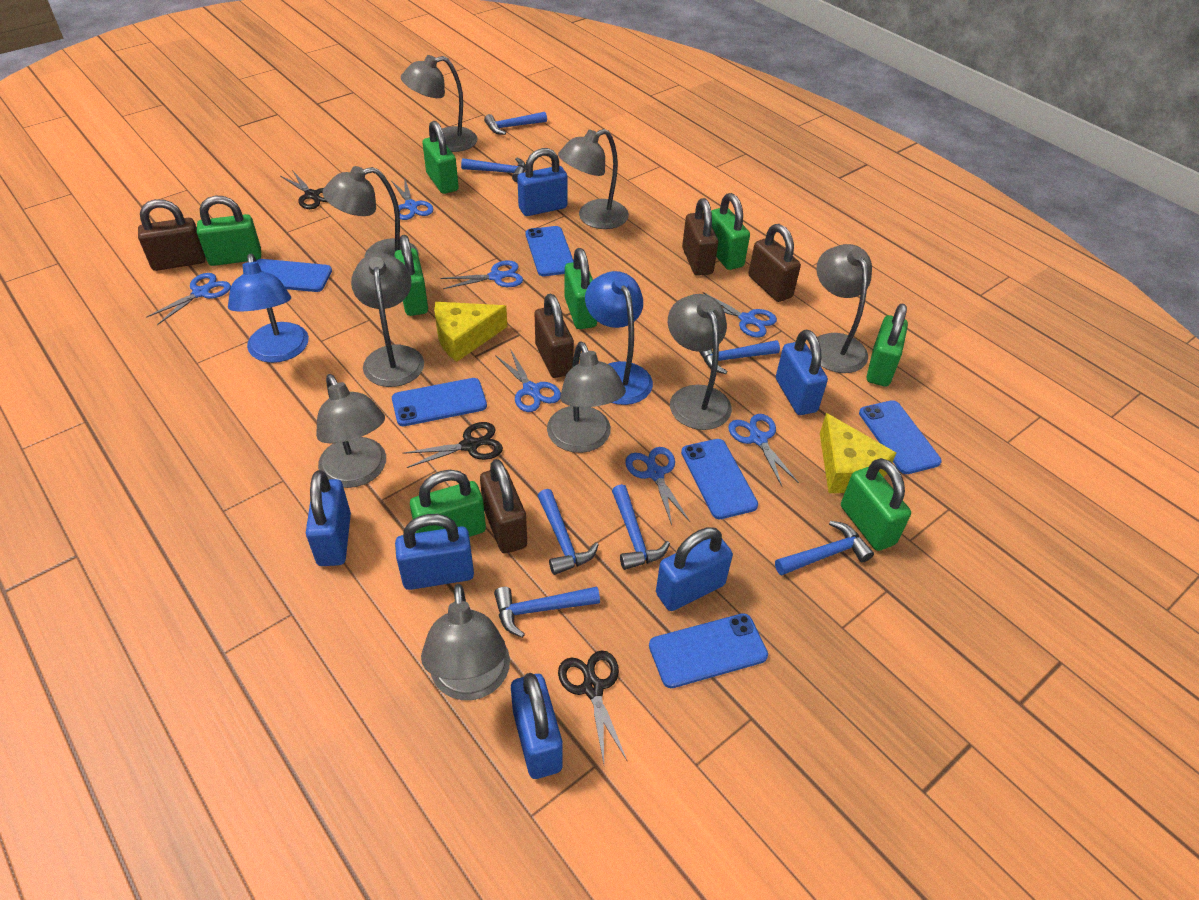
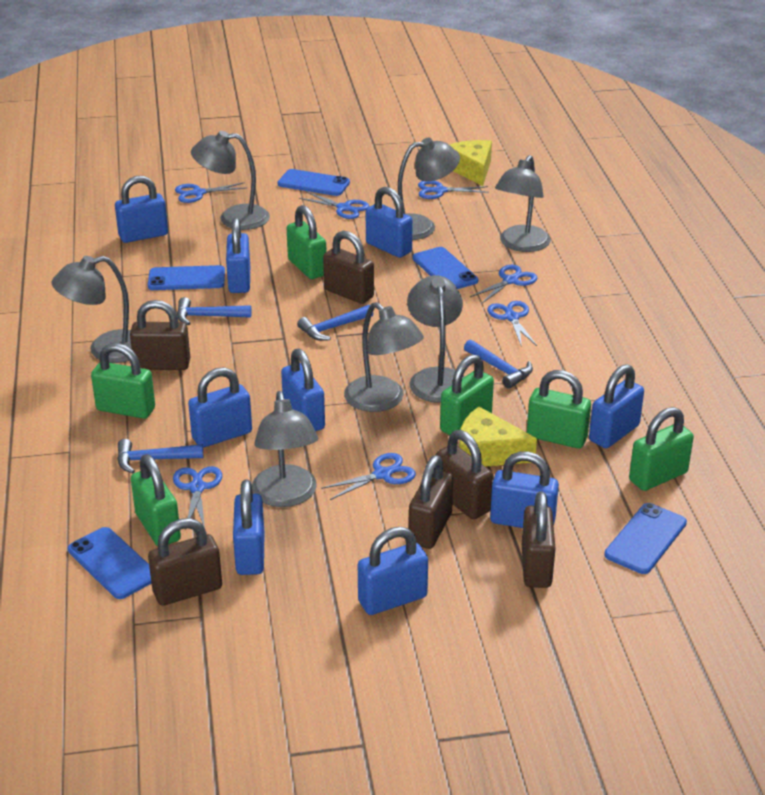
black scissors: [281,170,327,209] [402,422,503,468] [558,650,628,764] = 3 -> none = 0
blue hammer: [461,158,526,183] [484,112,547,135] [494,586,600,638] [538,489,599,575] [612,484,670,570] [699,340,780,374] [775,521,874,575] = 7 -> [117,439,203,473] [177,297,251,325] [297,305,373,341] [464,340,533,389] = 4
blue lamp: [228,254,309,363] [585,271,653,405] = 2 -> none = 0
blue padlock: [306,470,351,566] [395,514,474,590] [511,673,563,779] [517,148,568,216] [656,527,733,611] [776,330,828,415] = 6 -> [115,176,168,243] [188,367,252,448] [226,218,250,293] [233,479,265,575] [281,348,325,431] [358,527,428,615] [366,187,413,258] [490,452,559,528] [589,364,644,448] = 9
blue phone: [256,259,332,292] [392,378,487,426] [526,226,574,276] [649,613,768,688] [681,439,758,519] [859,400,942,474] = 6 -> [68,527,152,599] [148,265,225,290] [277,169,350,196] [413,247,478,289] [604,503,687,574] = 5
brown padlock: [138,199,205,271] [480,459,527,554] [535,294,574,378] [682,198,718,276] [749,224,801,302] = 5 -> [130,300,190,370] [148,518,222,606] [323,231,374,304] [409,455,453,549] [436,430,493,519] [522,491,556,588] = 6
green padlock: [197,196,261,266] [394,235,428,316] [410,470,486,537] [422,121,459,194] [565,248,597,329] [711,193,750,270] [841,458,911,551] [867,304,908,387] = 8 -> [91,343,155,419] [131,454,181,546] [287,205,327,279] [440,354,494,435] [527,370,591,448] [629,407,694,491] = 6
grey lamp: [316,374,386,488] [322,166,419,257] [351,253,424,387] [401,55,478,152] [421,584,510,700] [547,341,626,453] [558,129,629,229] [668,294,732,430] [810,244,872,373] = 9 -> [52,256,132,363] [191,131,270,230] [252,391,318,507] [344,302,424,412] [398,138,460,240] [407,275,464,403] [495,155,551,252] = 7

